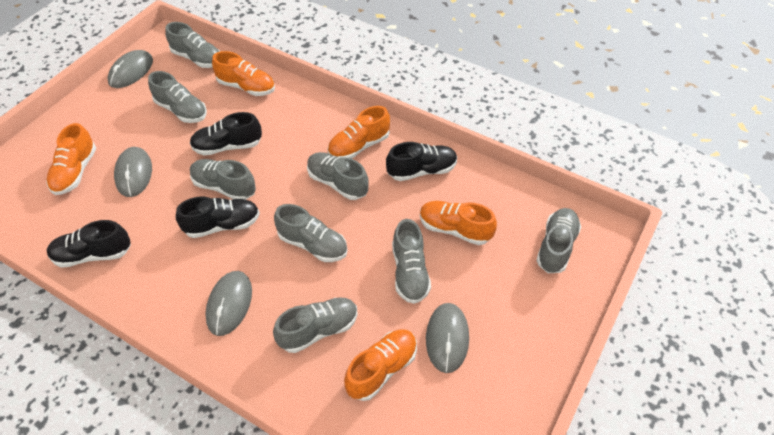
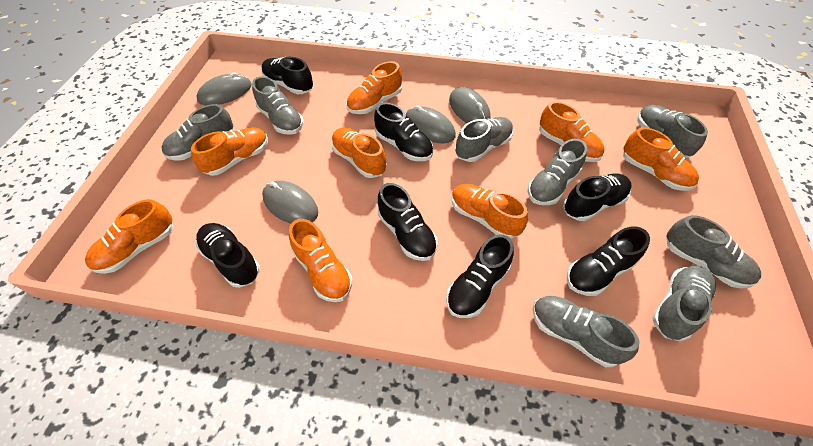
black shoe: [47,220,131,268] [176,197,260,238] [190,112,262,155] [386,142,457,181] = 4 -> [196,223,260,288] [261,57,314,94] [374,102,433,161] [378,183,437,261] [446,235,514,318] [563,174,632,221] [567,226,650,296] = 7
orange shoe: [46,123,96,195] [212,51,275,96] [327,106,390,159] [344,329,417,401] [420,201,497,245] = 5 -> [85,199,173,274] [191,127,268,176] [289,219,352,302] [331,128,387,178] [346,61,402,114] [452,184,528,239] [539,101,605,162] [623,127,699,191] = 8

